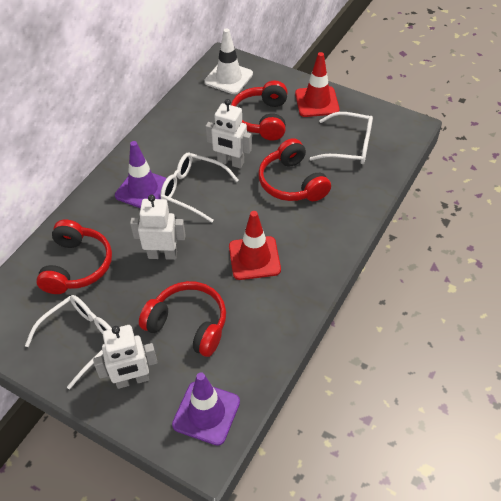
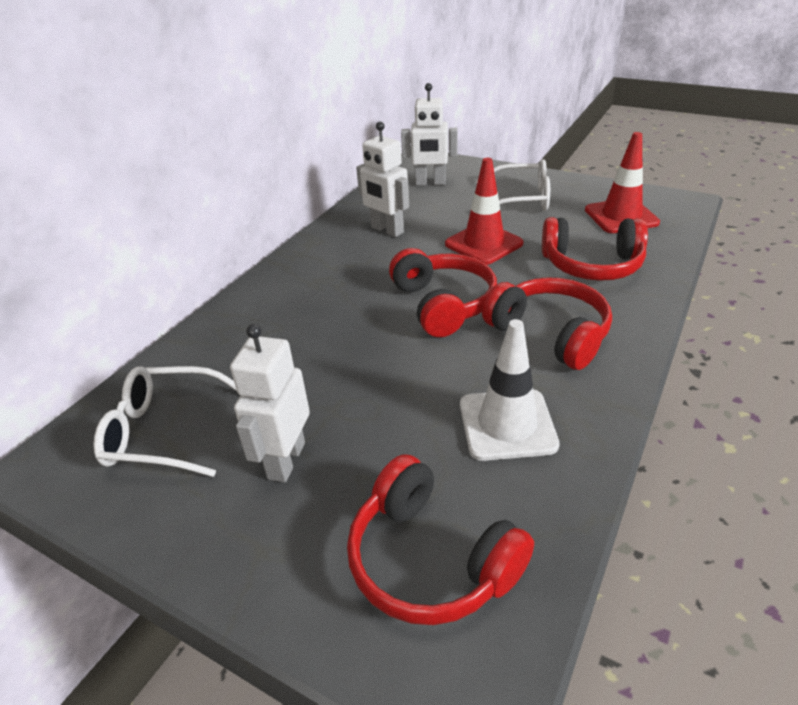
purple traffic cone: [115,141,167,208] [172,372,240,446] = 2 -> none = 0
white glasses: [25,295,112,389] [160,153,239,223] [310,112,373,164] = 3 -> [93,366,237,477] [476,159,550,211] = 2

